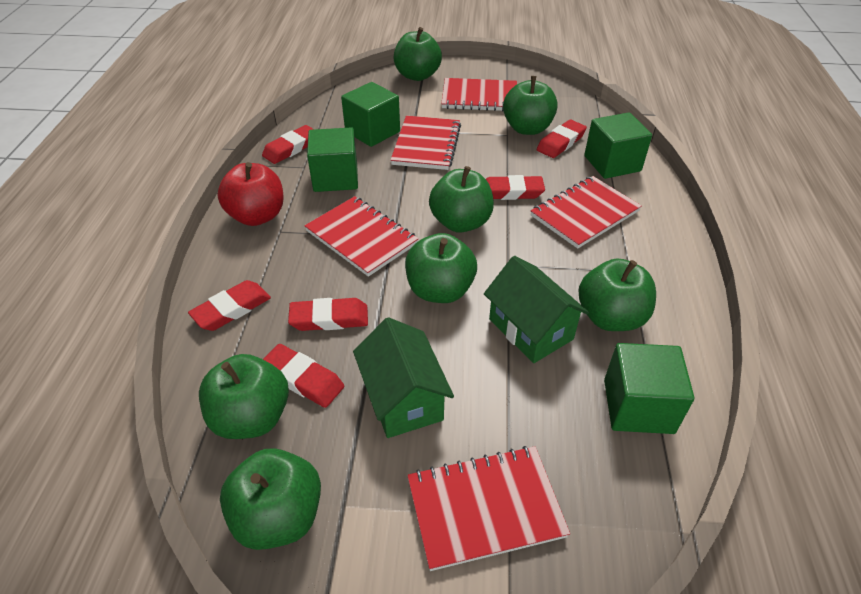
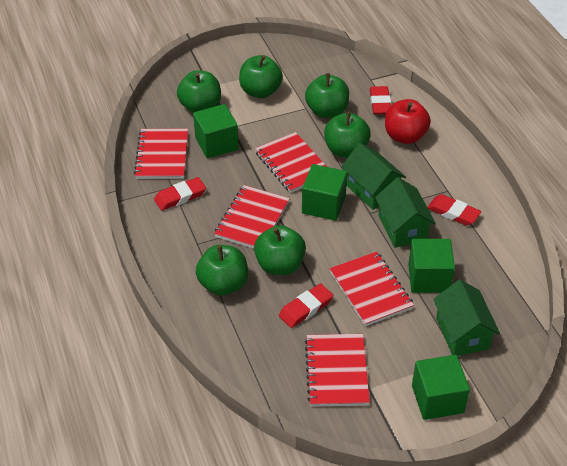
green apple: [199,354,289,439] [220,448,321,550] [393,27,442,81] [405,233,477,303] [429,166,494,233] [503,76,558,135] [578,258,656,331] = 7 -> [177,70,221,113] [196,245,248,296] [239,55,283,98] [254,225,306,275] [305,73,349,118] [324,112,371,158] = 6
green house: [353,317,454,438] [484,256,589,363] = 2 -> [341,143,406,210] [375,177,436,248] [433,280,500,356] = 3
red eraser: [188,280,271,331] [262,125,314,164] [263,344,344,408] [288,298,368,331] [486,175,545,200] [537,120,587,158] = 6 -> [154,177,206,211] [279,283,333,328] [370,86,391,115] [427,194,481,226] = 4

